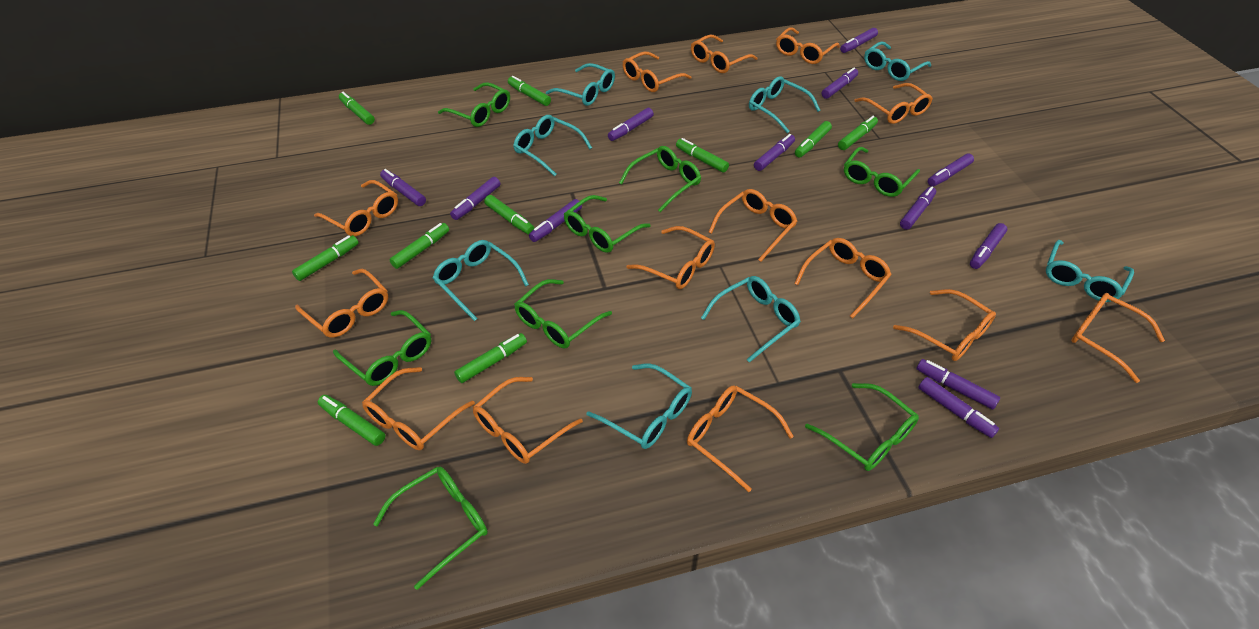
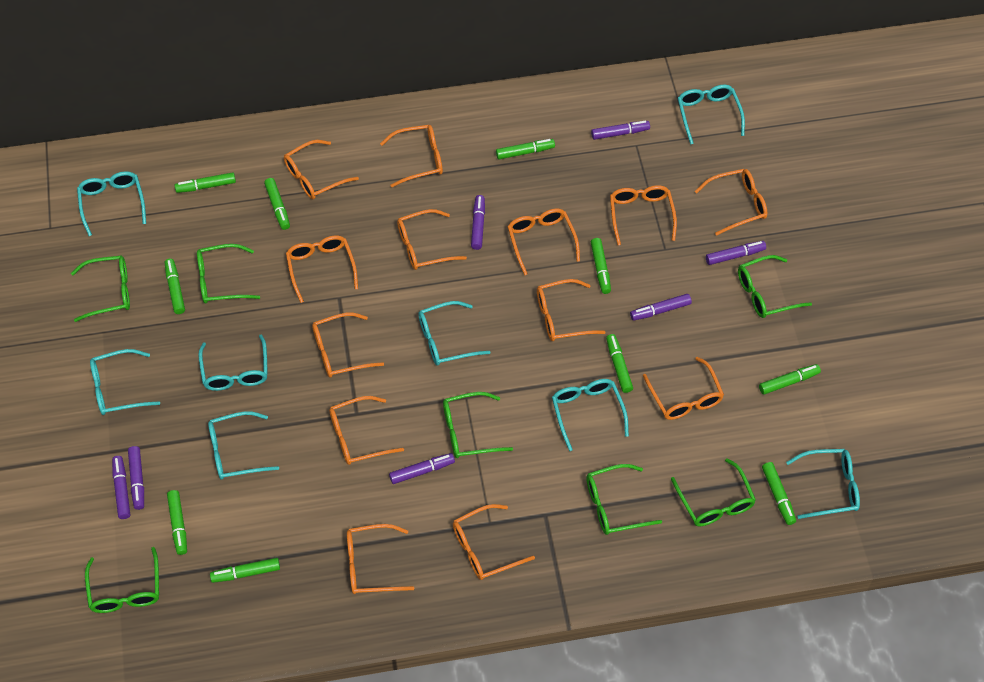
green glasses: [333,310,431,386] [373,467,488,590] [438,82,510,127] [514,279,612,348] [564,195,651,253] [619,146,701,212] [805,383,919,471] [844,147,920,197] = 8 -> [71,255,130,322] [85,547,159,613] [197,244,260,304] [443,392,513,458] [586,464,662,535] [671,458,756,526] [738,255,812,318] = 7
orange glasses: [295,269,388,338] [314,180,398,236] [362,367,475,450] [473,377,583,464] [623,51,692,92] [627,226,715,289] [687,385,794,492] [691,35,758,73] [708,189,797,262] [776,27,840,64] [794,238,892,319] [854,83,933,124] [893,289,996,361] [1071,293,1165,383] = 14 -> [284,140,359,199] [286,235,358,303] [312,313,384,377] [329,396,404,465] [347,524,415,594] [380,125,443,187] [397,209,467,270] [453,504,535,580] [507,208,580,276] [537,279,606,341] [610,185,677,245] [643,357,724,420] [695,169,767,236] = 13
purple marker: [380,169,426,206] [450,177,500,220] [529,199,582,242] [608,108,654,141] [754,134,795,171] [821,68,858,99] [840,28,878,53] [900,186,936,230] [916,359,1000,410] [918,377,999,438] [928,153,974,186] [970,223,1007,269] = 12 -> [112,456,130,519] [128,446,144,510] [389,453,455,484] [471,195,485,250] [591,121,650,140] [630,294,692,321] [706,241,766,265] = 7

